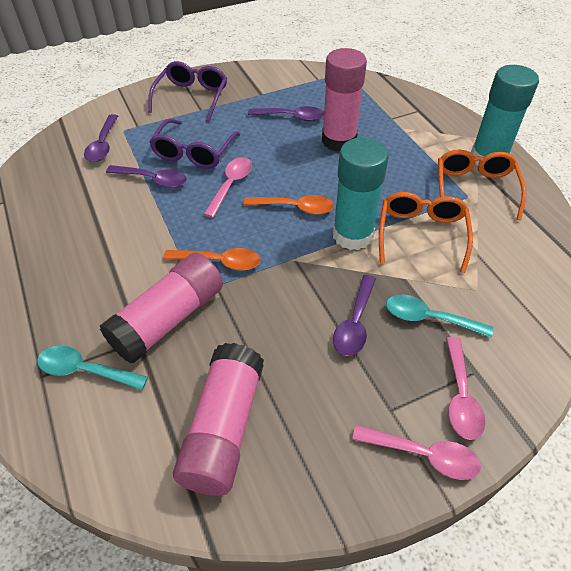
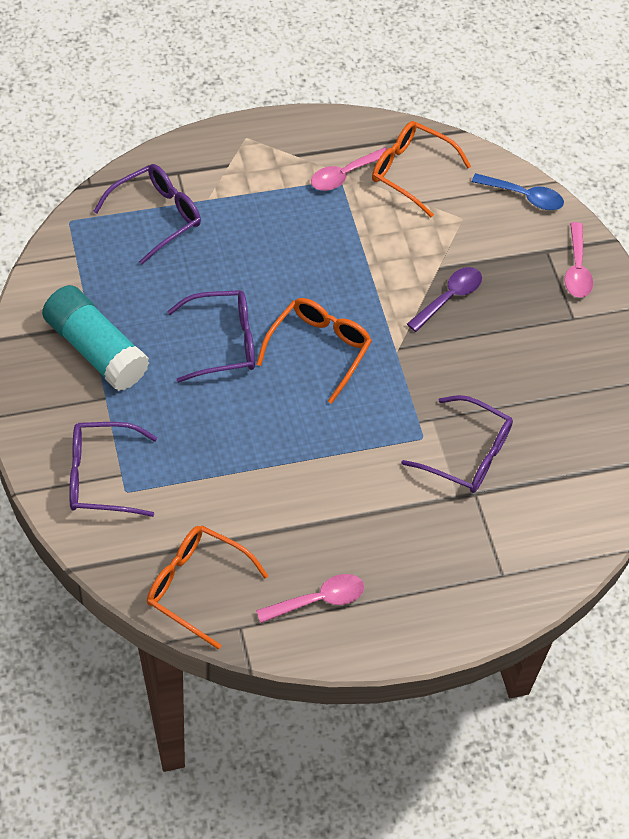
blue spoon: none = 0 -> [472,173,564,210] = 1
orange glasses: [379,192,473,273] [438,150,526,220] = 2 -> [147,525,268,649] [257,298,372,404] [372,121,471,217] = 3
orange spoon: [163,248,261,271] [244,195,334,215] = 2 -> none = 0
pink glue stick: [100,253,223,364] [173,343,264,496] [322,48,367,152] = 3 -> none = 0
purple glasses: [148,61,227,122] [149,119,241,169] = 2 -> [69,422,157,517] [93,164,201,264] [167,290,255,383] [401,395,513,493] = 4
purple spoon: [84,114,118,162] [106,165,187,188] [248,106,324,121] [333,275,376,356] = 4 -> [407,267,482,332] = 1
turquoise glue stick: [333,137,389,250] [471,65,539,165] = 2 -> [42,285,149,391] = 1
turquoise spoon: [37,346,148,390] [386,295,493,338] = 2 -> none = 0

